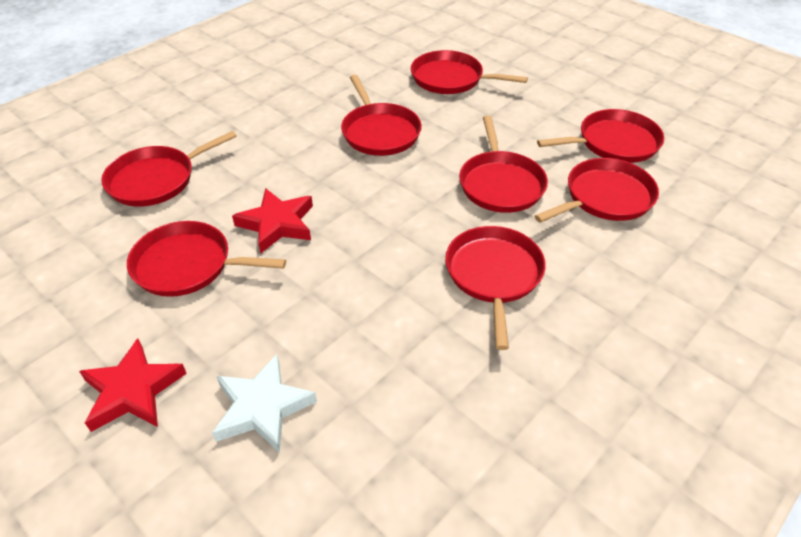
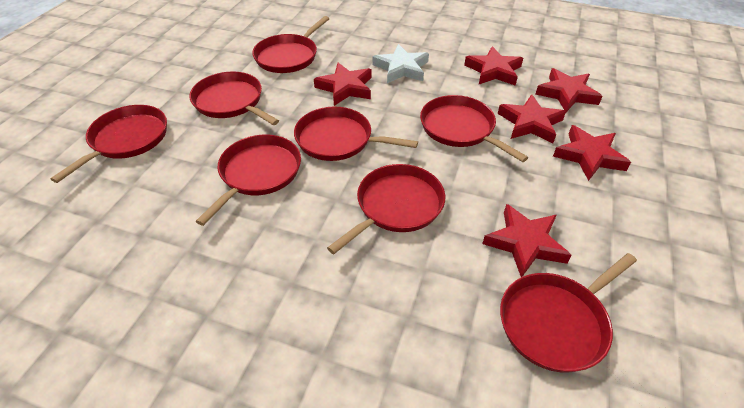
red star: [79,338,187,432] [232,188,313,253] = 2 -> [314,63,372,106] [464,46,523,86] [482,204,572,277] [498,94,566,143] [535,68,603,112] [553,125,631,181] = 6

